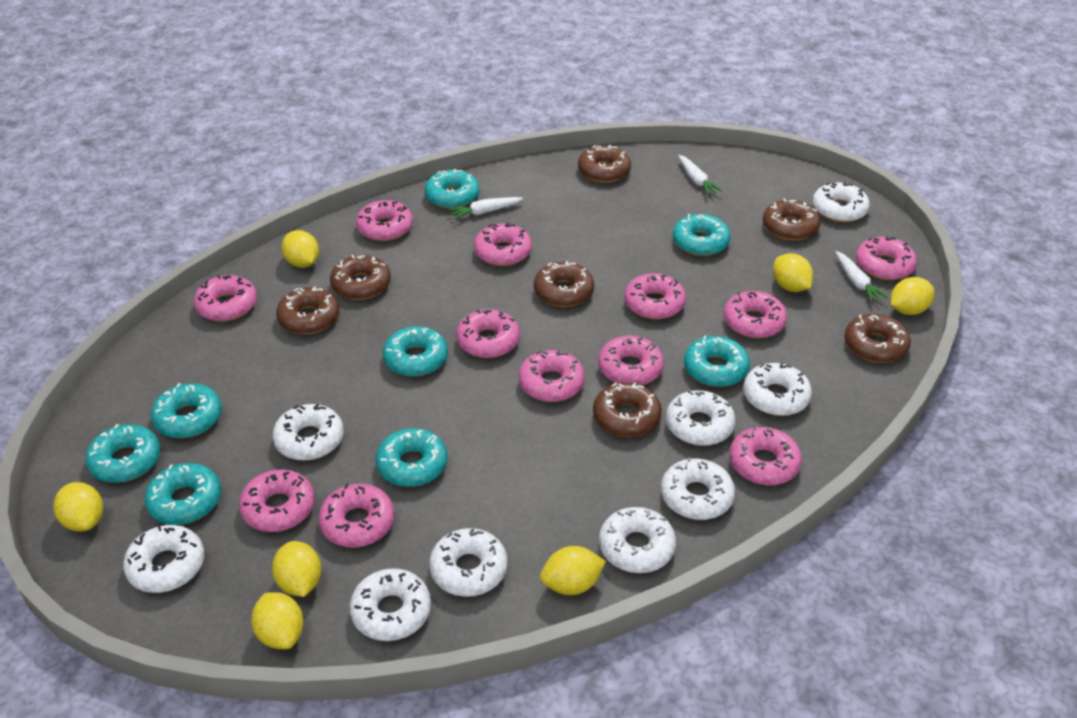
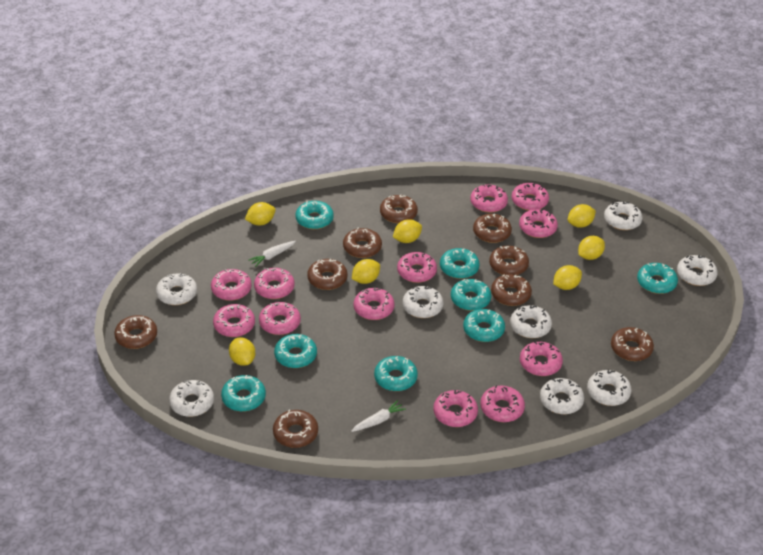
brown donut: [276,287,340,334] [330,255,391,300] [534,261,594,307] [578,145,631,183] [593,382,662,437] [763,199,821,241] [844,314,911,363] = 7 -> [114,315,157,349] [273,410,318,448] [307,258,347,290] [343,227,382,258] [380,194,418,223] [473,214,512,243] [489,246,529,275] [491,274,532,306] [611,327,654,361] = 9
white carrot: [448,197,523,220] [678,155,723,196] [835,251,889,303] = 3 -> [248,241,296,267] [351,400,406,432] = 2
white donut: [123,525,204,593] [272,404,344,461] [350,568,431,641] [429,528,508,597] [599,507,676,573] [661,457,735,520] [666,390,735,446] [743,363,812,416] [813,182,870,222] = 9 -> [156,273,197,305] [169,380,214,417] [403,286,443,318] [510,305,552,338] [540,378,584,414] [587,370,632,406] [604,201,643,230] [677,255,718,286] = 8

